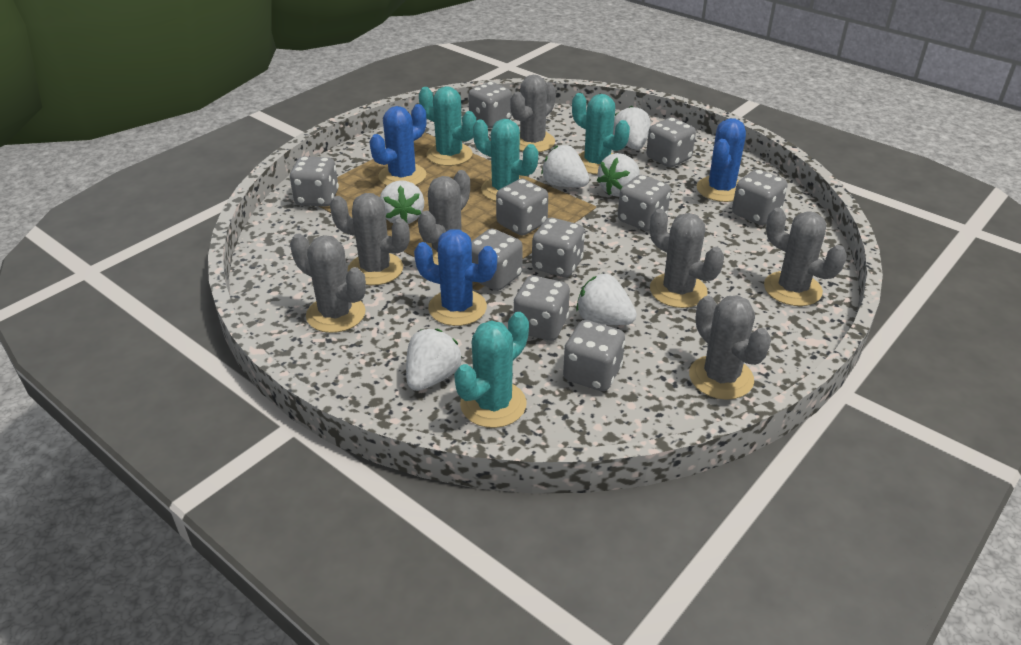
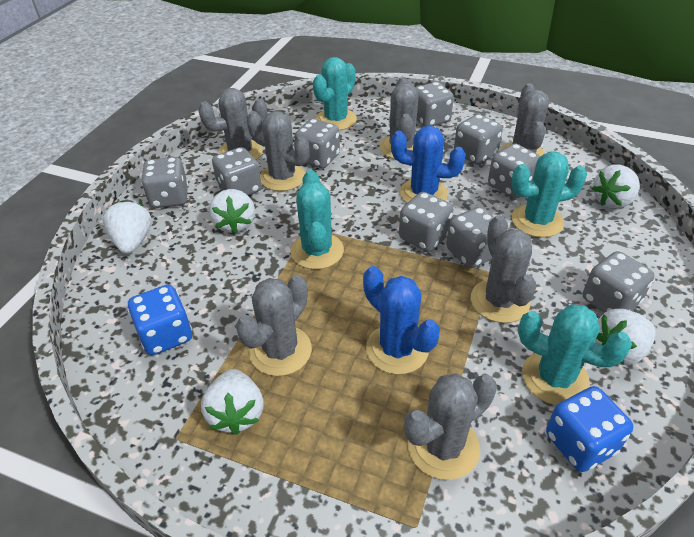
blue cactus: [369,104,426,186] [414,229,497,326] [697,118,746,202] = 3 -> [363,266,440,375] [391,126,466,203] = 2
blue dice: none = 0 -> [127,285,192,355] [546,386,634,472] = 2
grey dice: [290,156,339,207] [468,82,512,128] [471,228,523,291] [496,179,548,236] [513,276,570,341] [532,218,585,277] [563,320,625,391] [618,175,671,231] [646,117,696,168] [732,169,788,225] = 10 -> [141,157,188,208] [212,147,262,195] [294,119,340,168] [399,192,453,252] [415,82,454,127] [446,207,494,268] [454,114,503,165] [488,143,541,198] [583,251,654,313] = 9
white strawberry: [380,180,424,224] [406,329,462,391] [541,145,589,187] [576,274,637,325] [597,153,640,197] [613,106,650,150] = 6 -> [103,200,152,254] [201,369,264,435] [209,189,255,234] [592,165,640,209] [595,309,656,365] = 5

